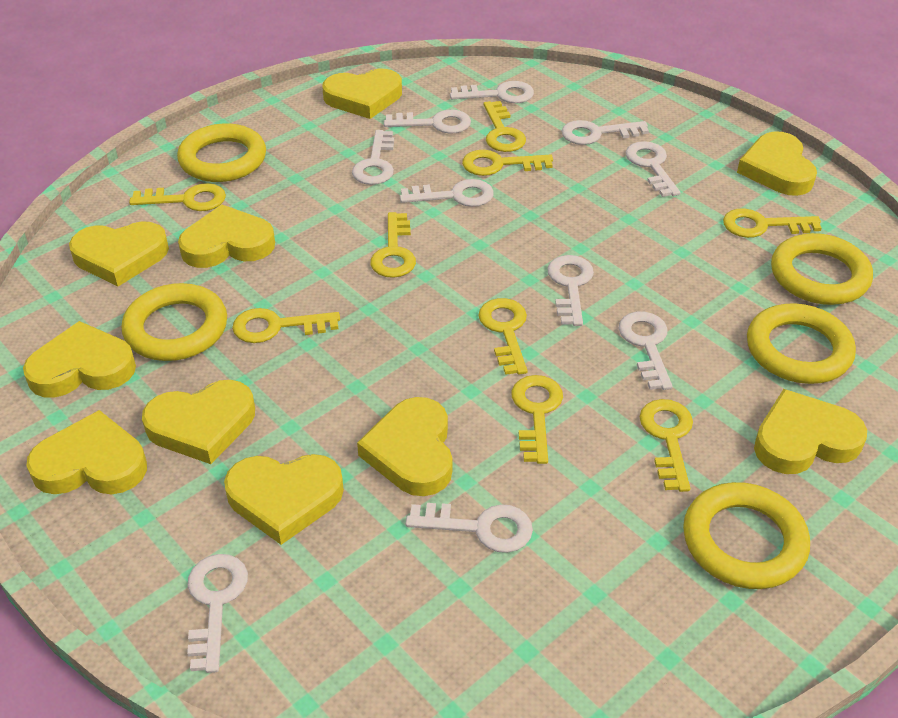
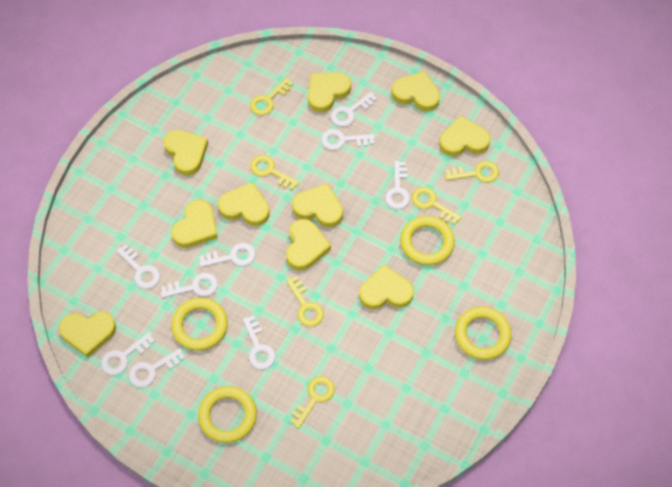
white key: [187,554,248,673] [352,130,394,185] [384,110,471,133] [400,179,494,207] [406,503,533,553] [450,81,534,103] [547,255,594,326] [562,120,649,145] [618,311,673,390] [625,141,681,197] = 10 -> [101,332,155,375] [117,244,160,289] [129,348,185,387] [161,273,218,298] [200,243,256,267] [243,316,276,369] [321,129,375,150] [331,92,377,127] [385,161,410,209] = 9
yellow key: [129,183,226,211] [232,308,340,343] [370,212,416,278] [462,150,553,176] [478,298,528,375] [483,101,526,152] [511,375,563,464] [640,399,693,492] [723,208,822,238] = 9 -> [250,78,293,115] [250,155,299,190] [286,276,324,326] [290,376,335,429] [412,187,462,225] [445,161,499,183] = 6
yellow ring: [121,283,227,361] [177,123,266,182] [683,482,810,589] [747,303,856,384] [771,233,873,305] = 5 -> [171,298,228,351] [198,386,257,443] [400,216,455,266] [455,306,512,360] = 4

